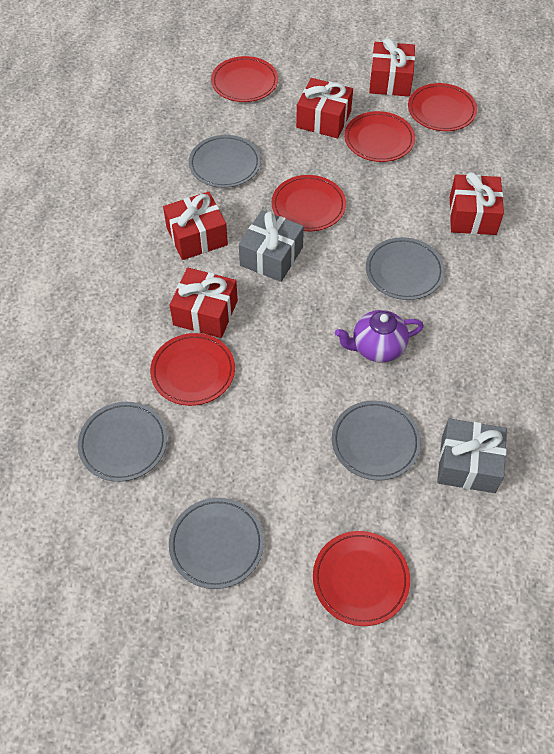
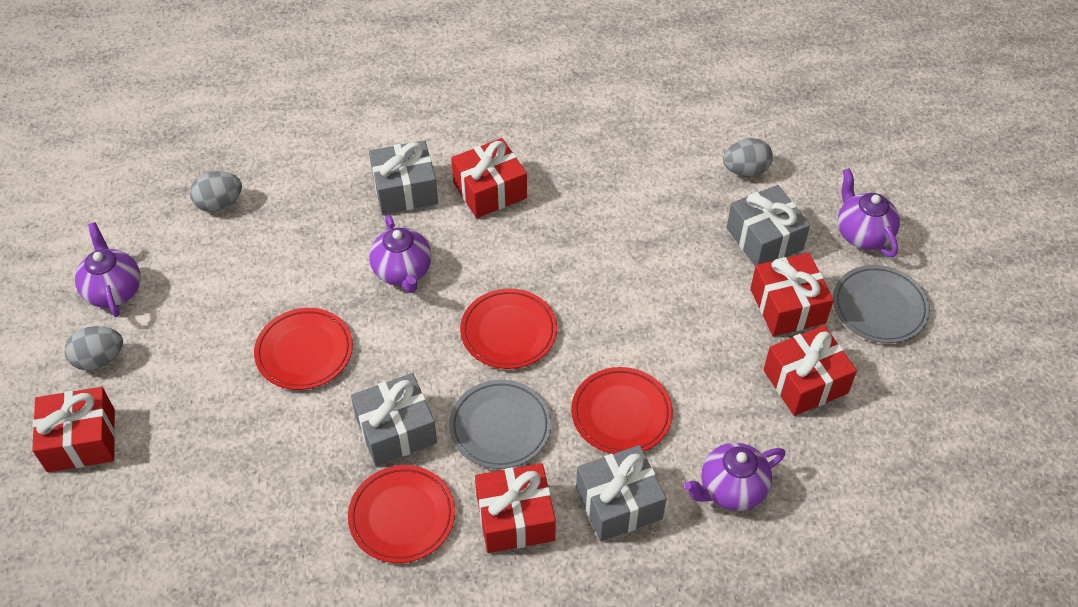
grey egg: none = 0 -> [64,326,123,370] [190,171,242,212] [723,138,773,177] = 3
grey gift: [239,210,304,282] [437,418,507,493] = 2 -> [351,373,437,466] [369,140,438,215] [576,445,666,541] [726,185,810,266] = 4
grey plate: [78,402,167,482] [169,498,264,589] [189,135,261,188] [332,400,421,480] [366,237,445,300] = 5 -> [449,380,551,469] [833,265,930,343] = 2
purple teapot: [335,310,424,363] = 1 -> [75,222,141,317] [369,215,432,293] [684,443,785,511] [838,168,900,257] = 4
red plate: [150,333,235,406] [211,56,278,102] [272,175,346,231] [313,531,410,626] [344,111,415,162] [408,83,477,131] = 6 -> [254,308,353,390] [348,465,455,563] [460,289,557,369] [571,367,673,454] = 4

